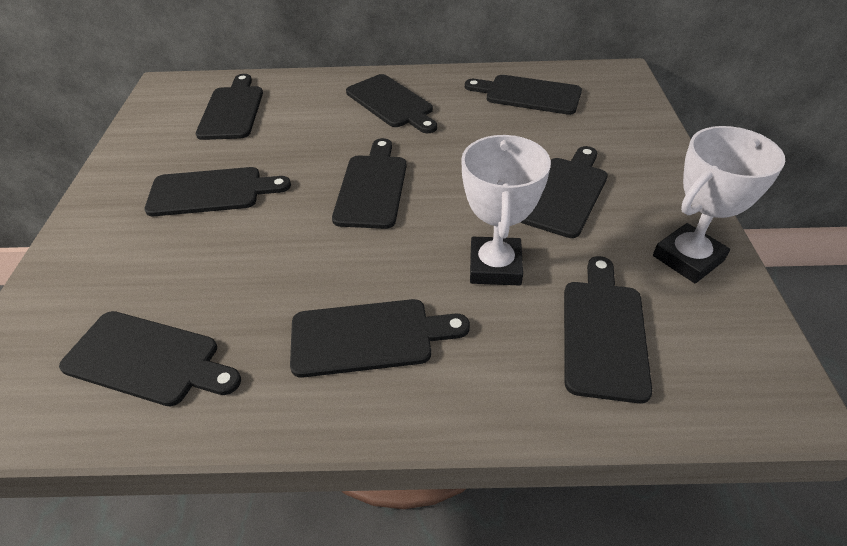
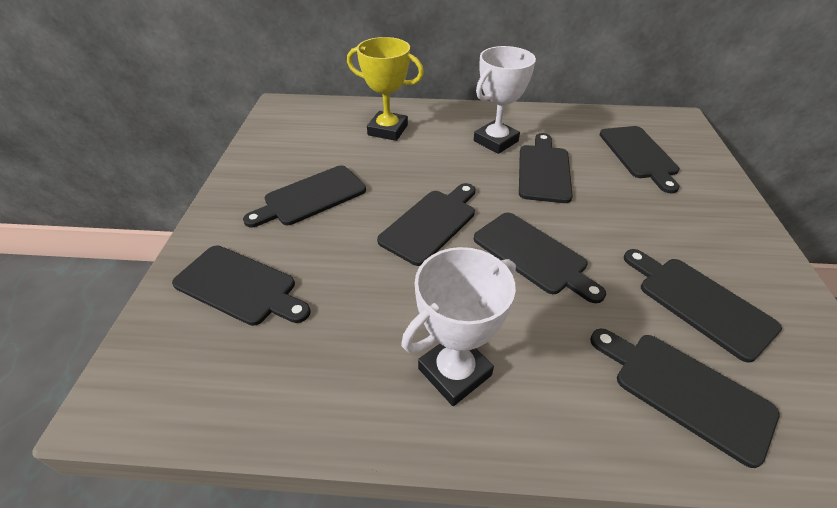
black cutting board: [59,311,241,406] [144,167,291,216] [196,74,263,140] [290,299,470,378] [332,138,407,229] [346,74,437,133] [465,75,582,115] [521,146,608,238] [564,256,652,404] = 9 -> [172,245,311,326] [243,165,366,227] [377,183,475,266] [474,213,606,303] [519,133,573,203] [590,328,779,468] [599,126,680,193] [624,249,782,363] = 8
yellow trophy: none = 0 -> [347,37,424,141] = 1

